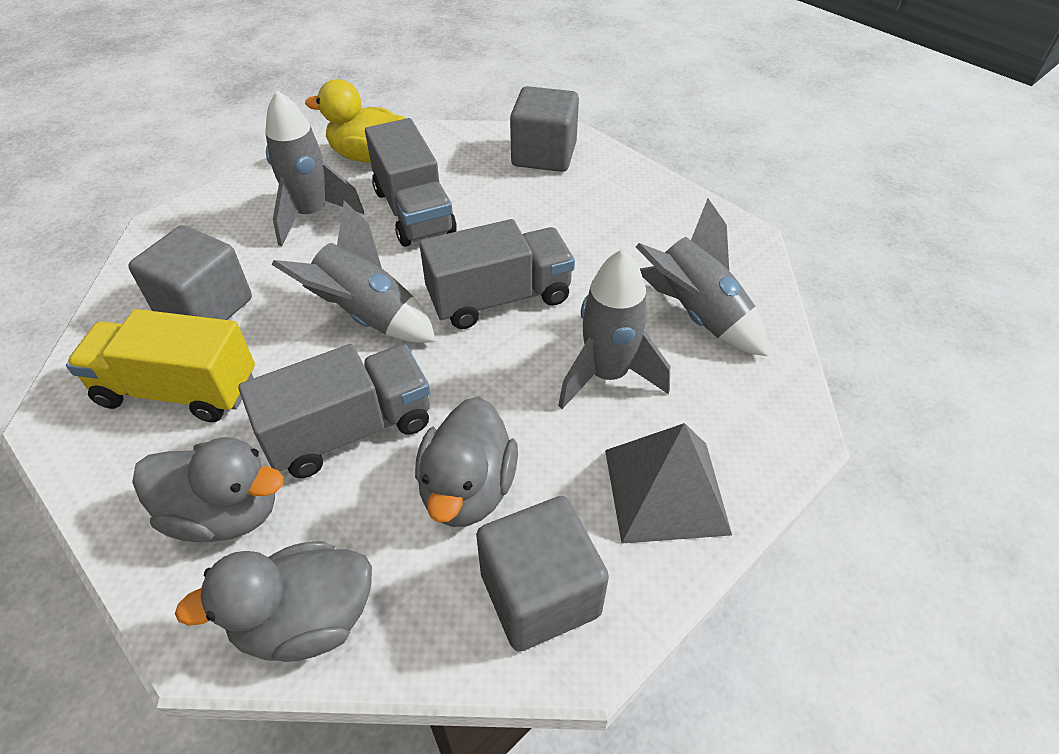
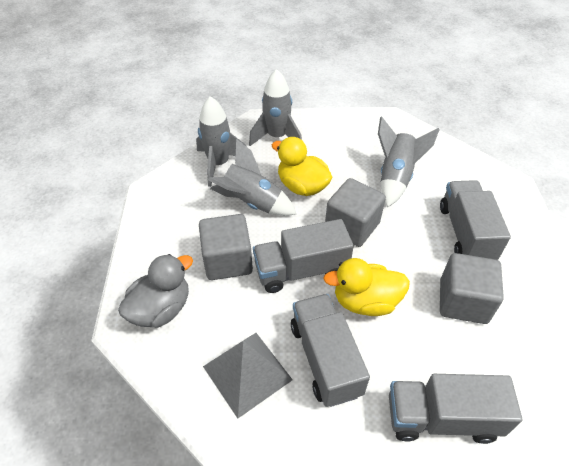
grey duck: [132,437,284,542] [175,541,372,662] [415,397,518,527] = 3 -> [118,254,193,328] = 1
grey truck: [238,344,430,478] [365,118,457,247] [419,219,575,329] = 3 -> [253,219,354,293] [291,294,370,407] [389,374,522,444] [440,180,511,260] = 4
yellow duck: [305,79,406,163] = 1 -> [272,137,333,196] [323,258,410,316] = 2
yellow truck: [66,309,255,422] = 1 -> none = 0

